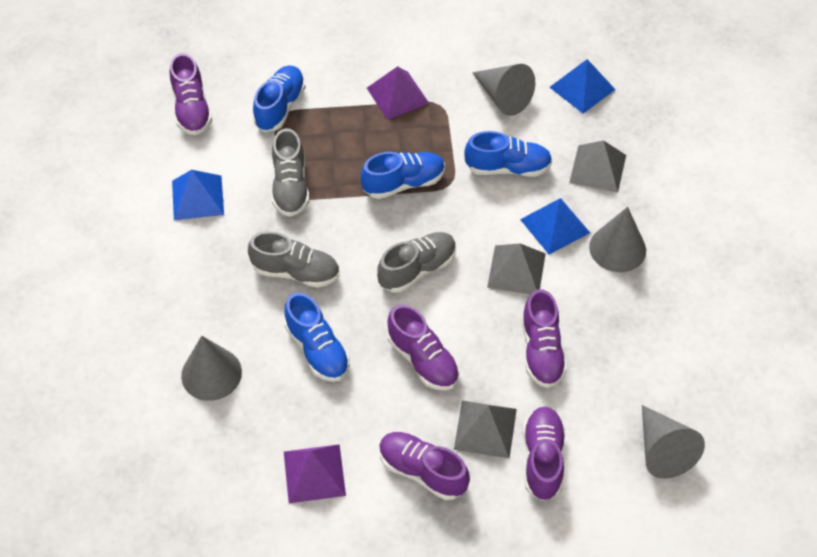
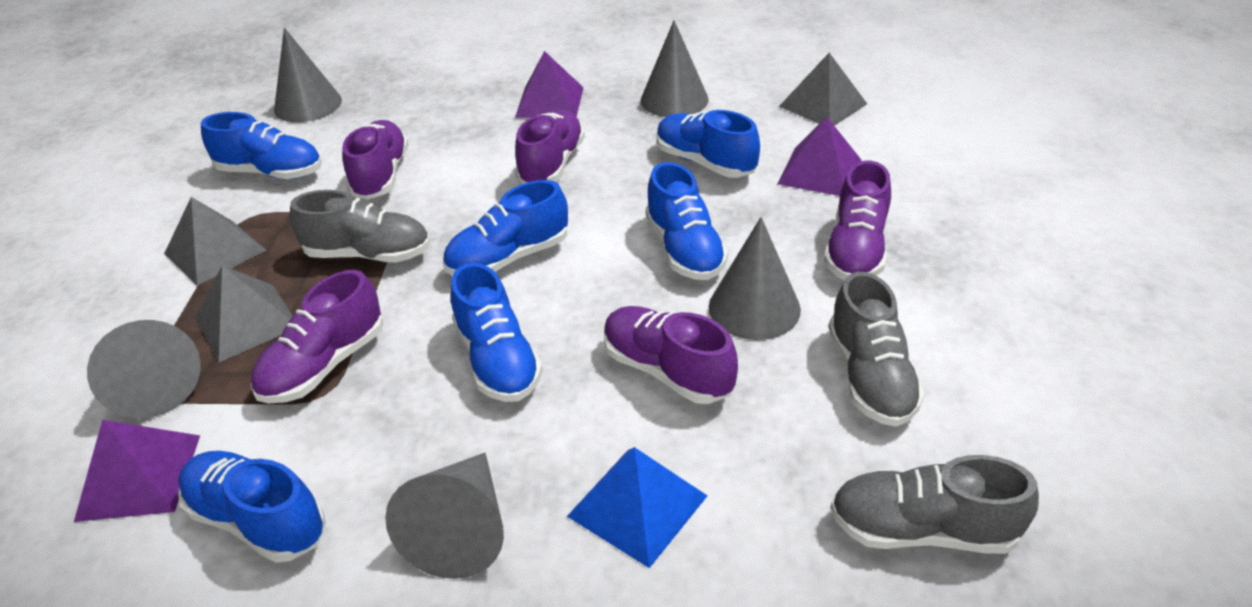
blue pyramid: [172,170,224,220] [520,198,590,255] [549,59,615,114] = 3 -> [567,447,708,568] = 1
blue shoe: [253,66,306,132] [284,292,350,382] [360,152,445,199] [464,131,552,177] = 4 -> [178,451,326,563] [201,112,322,179] [443,180,568,276] [451,263,543,402] [645,162,728,280] [657,110,760,178] = 6
grey cone: [181,336,242,401] [472,64,535,116] [589,207,646,272] [642,405,705,479] = 4 -> [87,320,201,418] [274,28,342,122] [385,453,504,579] [641,20,709,117] [709,217,801,340] = 5
purple pyramid: [284,444,346,503] [367,66,430,120] = 2 -> [74,420,200,522] [515,51,584,118] [778,117,861,196] = 3

